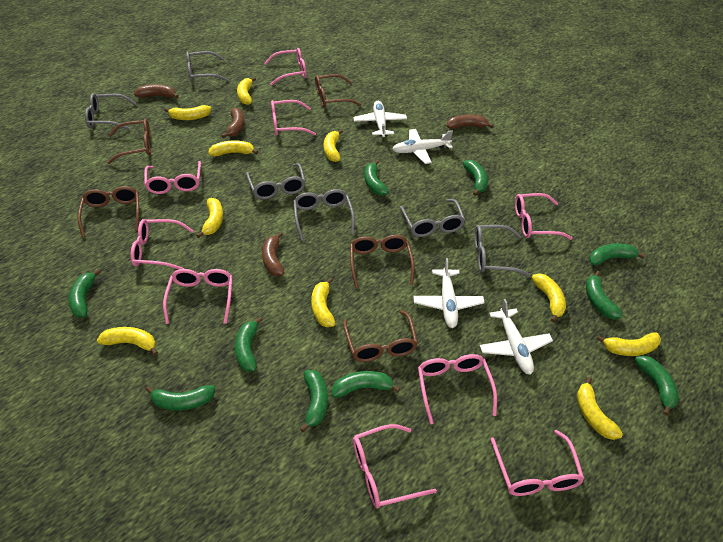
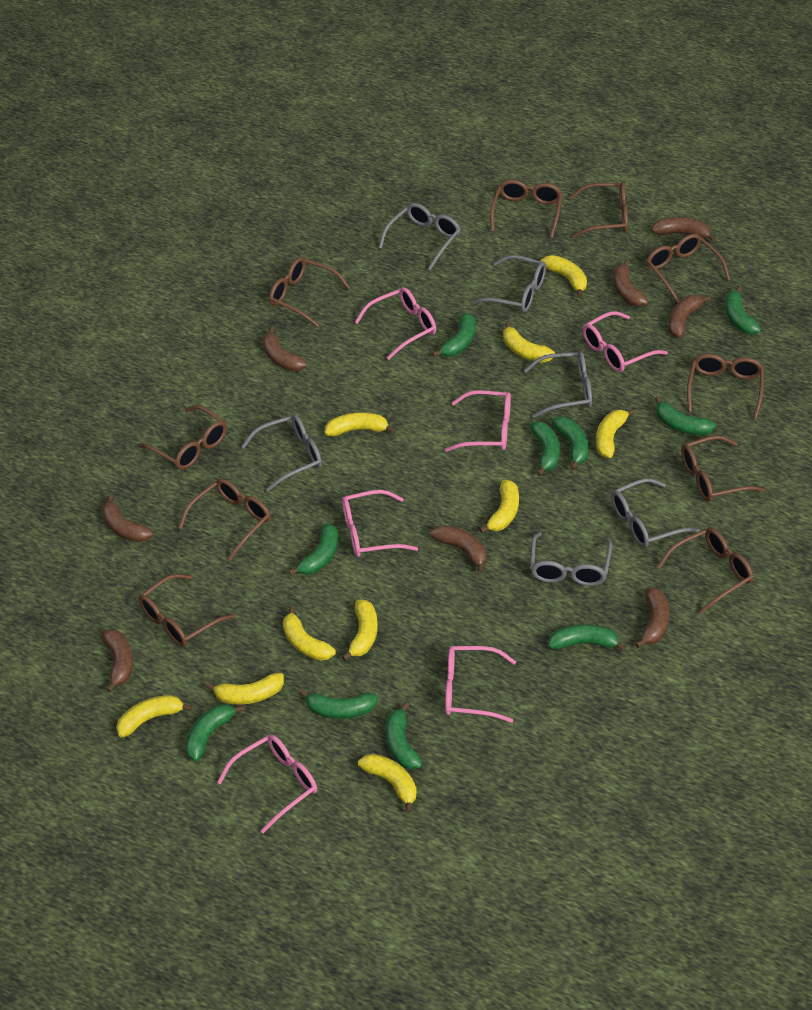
brown banana: [134,84,179,98] [221,107,245,138] [262,232,285,276] [447,114,494,129] = 4 -> [101,629,133,692] [102,495,153,542] [262,327,307,371] [430,525,486,573] [613,260,648,307] [635,587,669,648] [651,217,716,241] [669,295,711,338] = 8
brown glasses: [77,186,139,238] [107,119,151,164] [315,74,361,108] [343,310,418,362] [350,235,415,288] = 5 -> [138,405,227,470] [139,574,235,647] [178,479,270,561] [269,257,350,327] [490,180,562,238] [569,182,628,238] [646,234,730,303] [657,528,753,614] [681,435,765,502] [687,354,764,419] = 10
pink glasses: [130,219,194,270] [144,161,201,194] [163,269,233,324] [265,48,307,85] [271,100,316,136] [353,424,437,508] [418,354,497,424] [491,430,584,496] [515,193,573,240] = 9 -> [217,735,317,833] [342,490,418,557] [355,287,436,360] [445,390,511,452] [445,646,516,723] [583,311,668,372] = 6
white plane: [353,101,407,137] [393,129,453,164] [414,258,484,328] [479,299,553,375] = 4 -> none = 0

